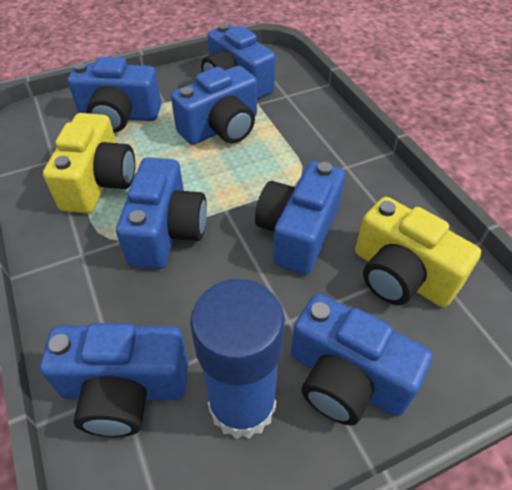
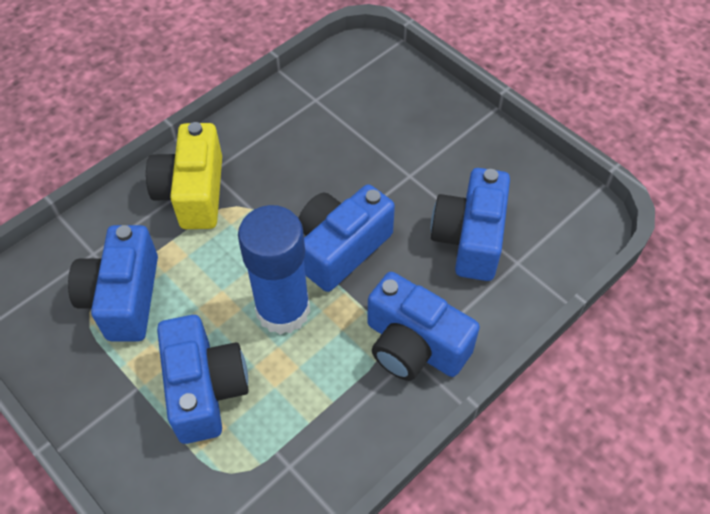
blue camera: [40,323,189,437] [68,57,161,133] [116,157,207,269] [171,66,257,145] [201,23,275,99] [255,161,345,275] [291,294,433,425] = 7 -> [68,225,158,342] [157,315,249,444] [299,184,395,292] [367,272,480,381] [431,168,510,281] = 5
yellow camera: [43,113,135,213] [355,197,481,307] = 2 -> [146,122,222,229] = 1

